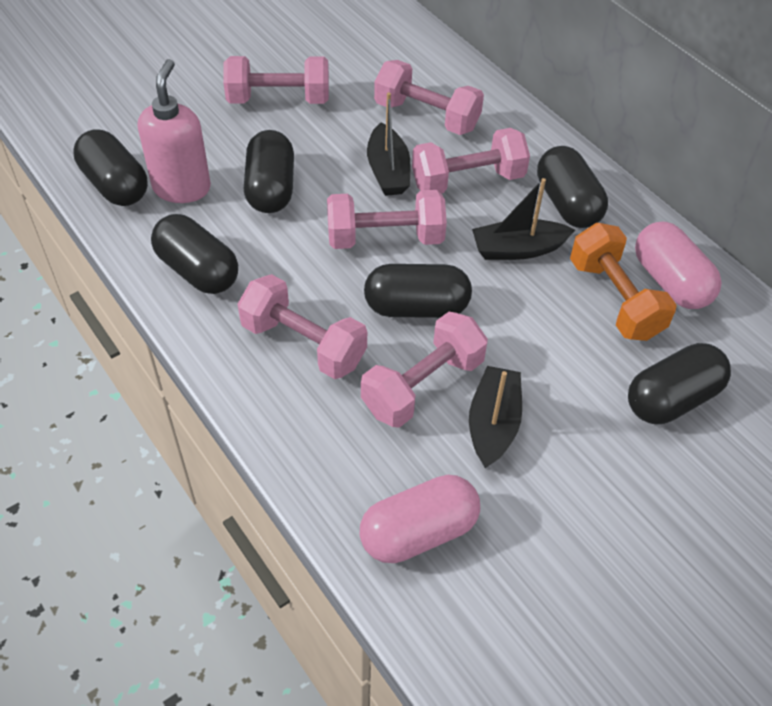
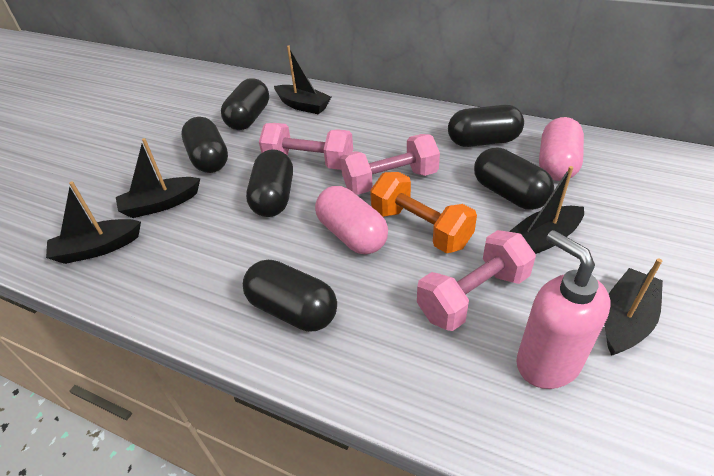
black boat: [367,92,410,196] [469,366,522,468] [472,178,575,260] = 3 -> [46,181,141,264] [116,138,200,218] [274,45,331,114] [509,166,584,254] [604,258,663,356] = 5
pink dumbbell: [223,56,329,104] [238,274,367,379] [327,190,447,249] [361,312,488,428] [374,60,484,135] [412,128,530,193] = 6 -> [259,123,353,170] [340,134,440,195] [417,230,536,331] = 3

